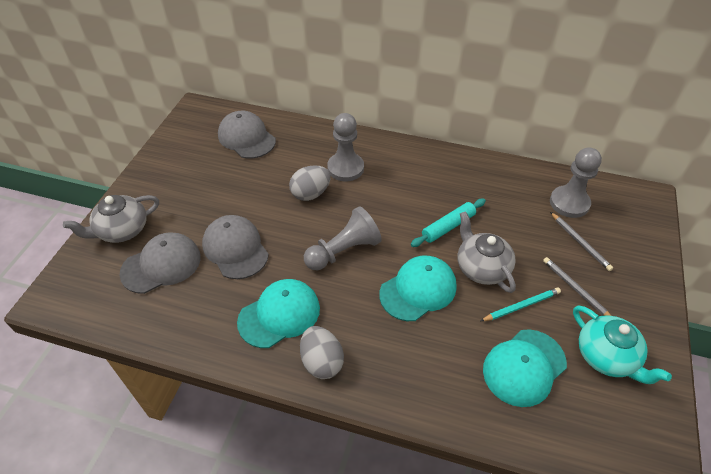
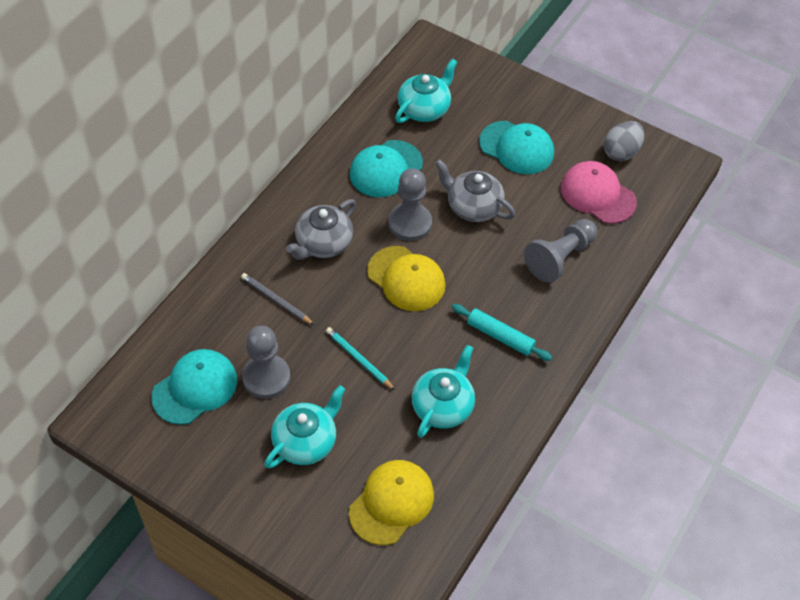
grey cap: [119,232,201,294] [202,215,269,279] [218,111,276,159] = 3 -> none = 0
grey egg: [289,165,331,201] [300,326,344,379] = 2 -> [604,121,645,161] = 1
grey pencil: [543,257,611,316] [550,212,613,271] = 2 -> [241,273,314,325] = 1
pink cap: none = 0 -> [561,161,637,224] = 1
turquoise teapot: [573,305,672,384] = 1 -> [264,385,346,469] [395,59,457,123] [411,345,475,438] = 3
yellow cap: none = 0 -> [349,460,434,545] [367,246,445,311] = 2

